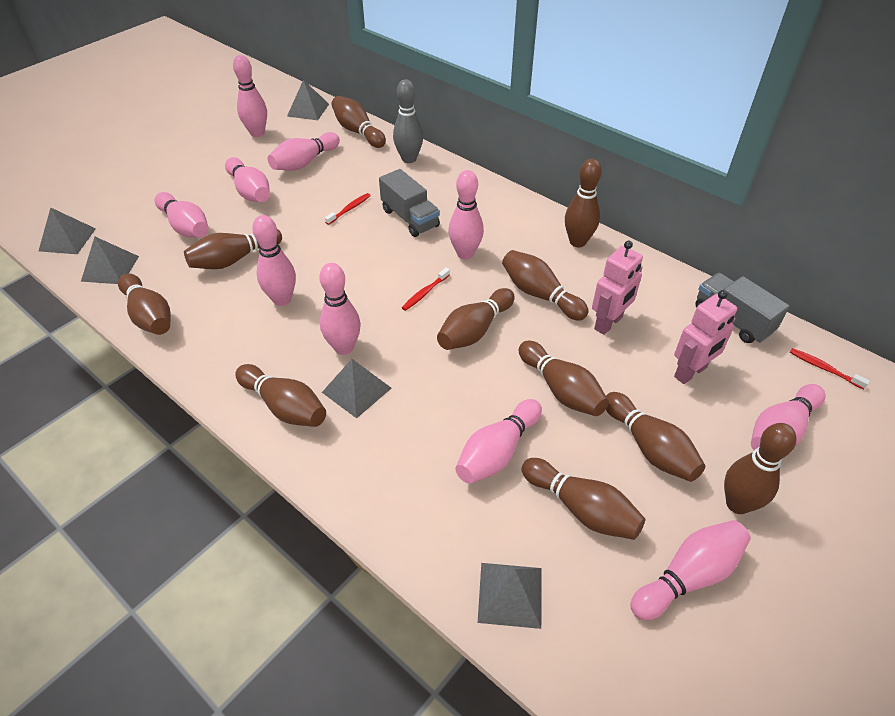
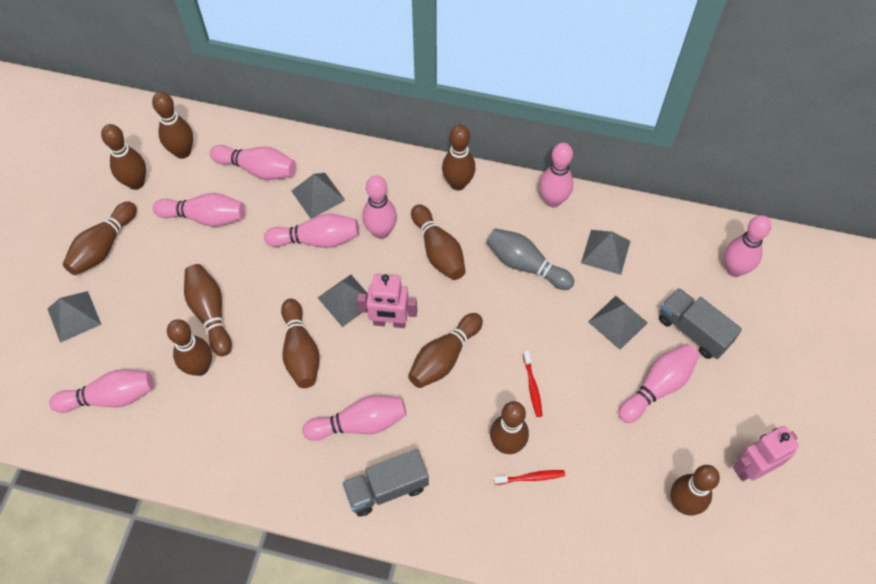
pink bowling pin: [154,192,209,237] [225,157,270,202] [233,55,267,137] [252,215,296,306] [268,132,340,171] [319,263,361,355] [448,170,484,259] [455,399,542,484] [630,520,751,621] [751,384,825,450] = 10 -> [49,369,154,413] [153,193,245,227] [210,145,296,180] [264,214,359,248] [302,395,406,441] [362,175,397,239] [539,143,573,207] [618,344,700,423] [724,215,771,277] = 9
red toothbrush: [325,193,371,225] [402,268,450,311] [789,348,870,390] = 3 -> [494,470,565,485] [523,351,543,417] = 2

